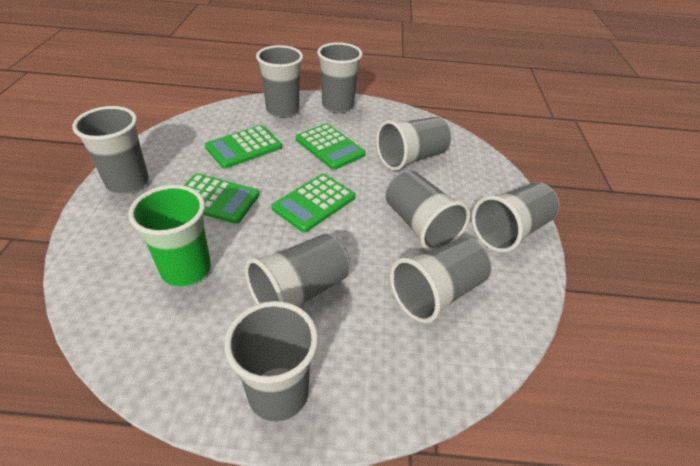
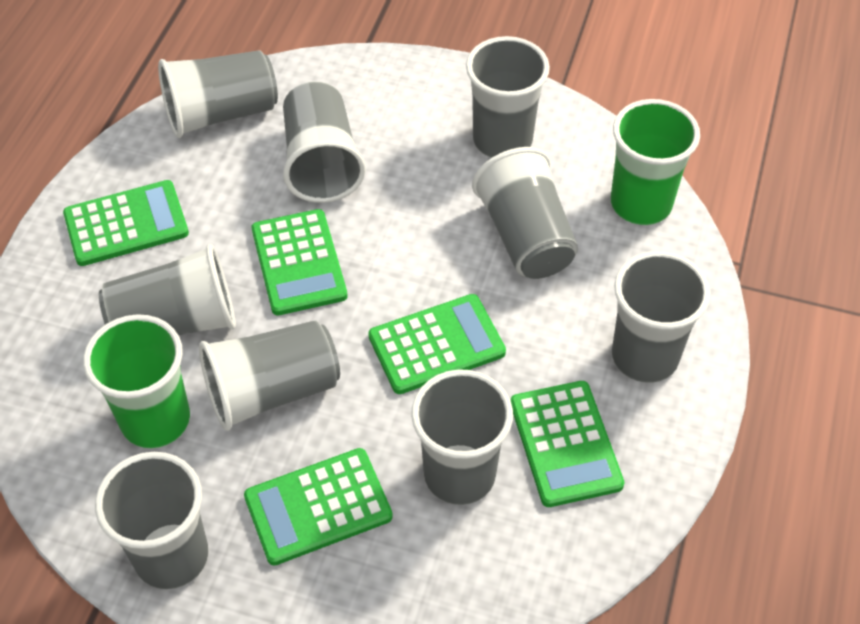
green calculator: [184,173,259,224] [205,125,282,169] [272,174,355,233] [296,123,366,170] = 4 -> [63,180,189,266] [244,448,393,566] [251,209,348,315] [368,294,506,394] [511,381,624,507] = 5
green cup: [128,185,211,287] = 1 -> [83,314,190,448] [611,99,700,225] = 2

